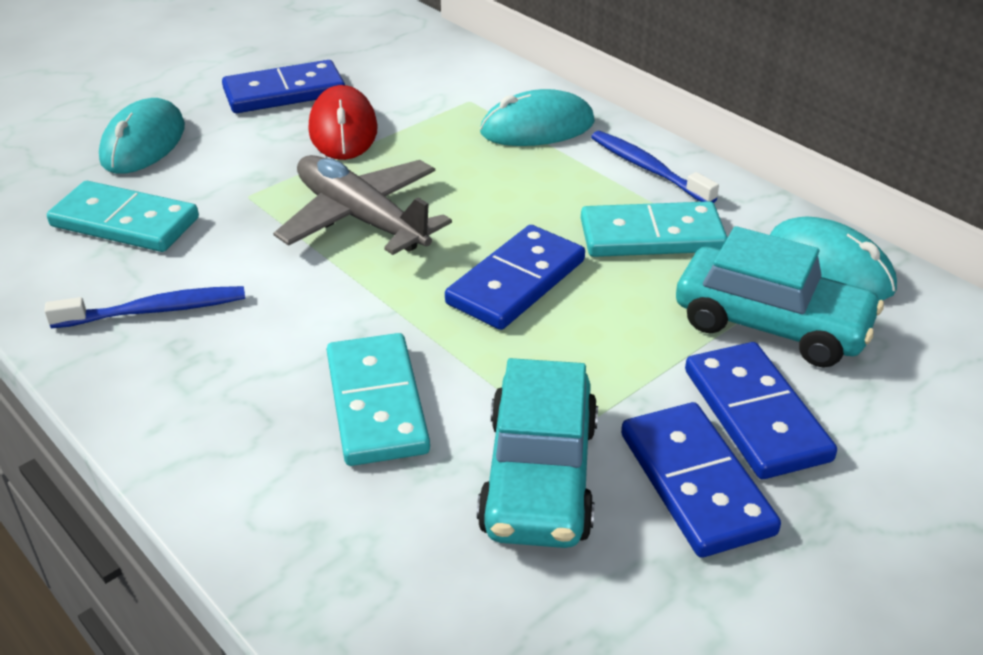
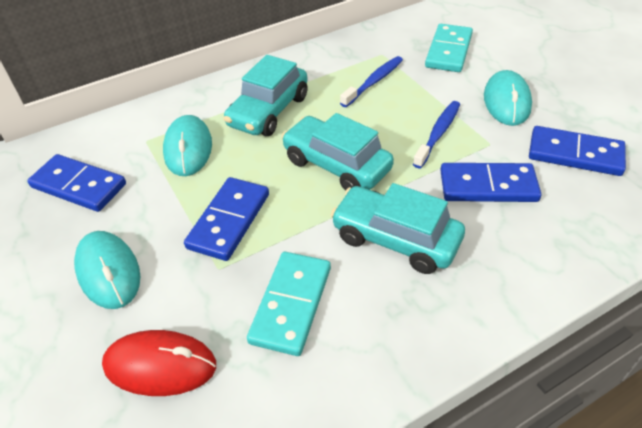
grey plane: [273,155,452,255] = 1 -> none = 0
turquoise car: [477,358,598,548] [676,226,884,368] = 2 -> [223,55,308,136] [281,113,394,191] [331,183,465,274] = 3
turquoise domino: [47,181,199,252] [327,333,430,466] [581,201,727,257] = 3 -> [247,252,331,356] [425,24,473,72] = 2

